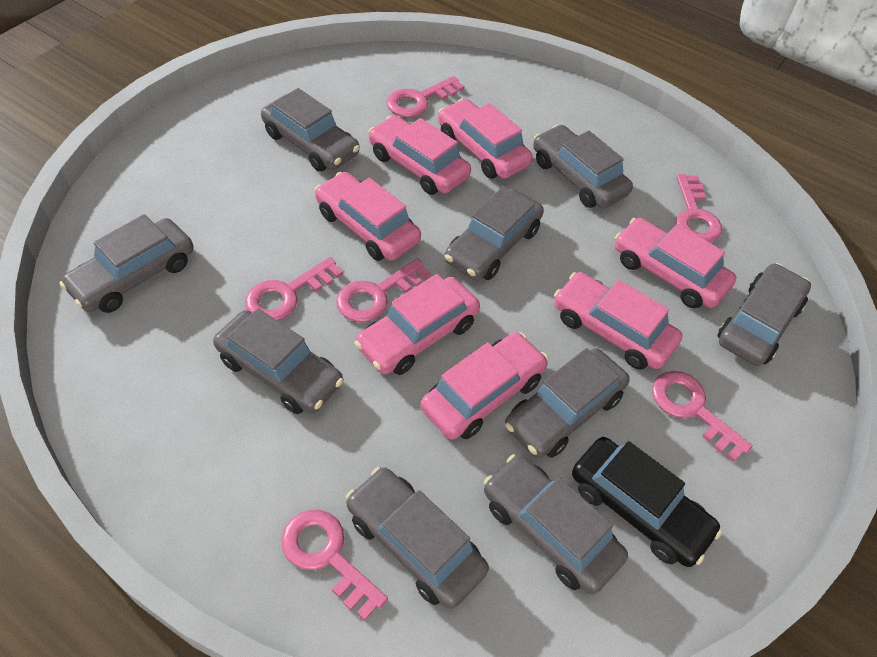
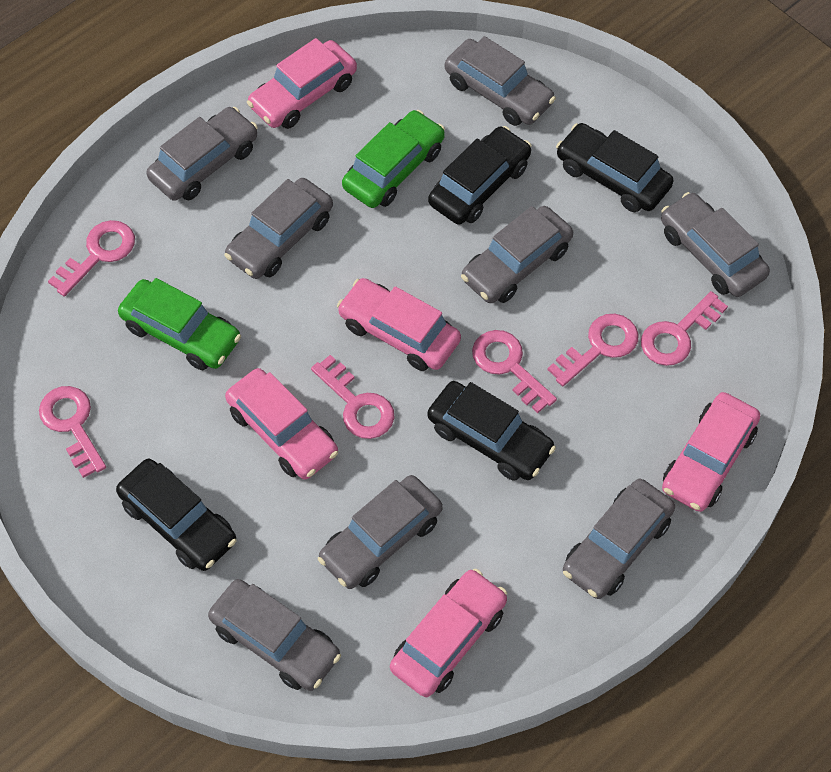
black car: [572,437,722,567] = 1 -> [116,459,237,571] [427,381,556,481] [428,126,532,225] [556,123,673,212] = 4
green car: none = 0 -> [118,278,241,370] [342,110,445,208] = 2
grey car: [59,214,194,313] [213,308,344,414] [261,88,360,172] [346,467,489,609] [444,186,544,280] [484,454,628,594] [505,348,630,458] [533,125,633,208] [717,263,811,366] = 9 -> [146,107,258,201] [208,579,341,691] [224,178,333,279] [318,475,443,589] [445,36,556,126] [461,206,573,303] [563,479,675,599] [661,192,770,297] = 8
pink car: [315,172,421,261] [354,274,480,375] [368,115,471,195] [420,332,548,440] [438,99,533,179] [554,272,682,370] [615,218,736,309] = 7 -> [225,368,338,480] [247,38,357,129] [337,278,461,371] [390,569,507,697] [662,392,760,512] = 5

